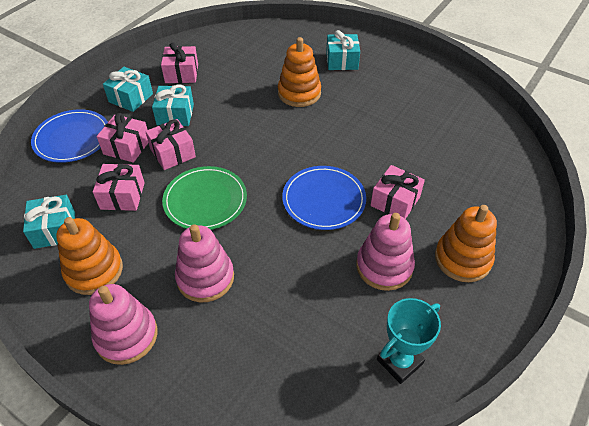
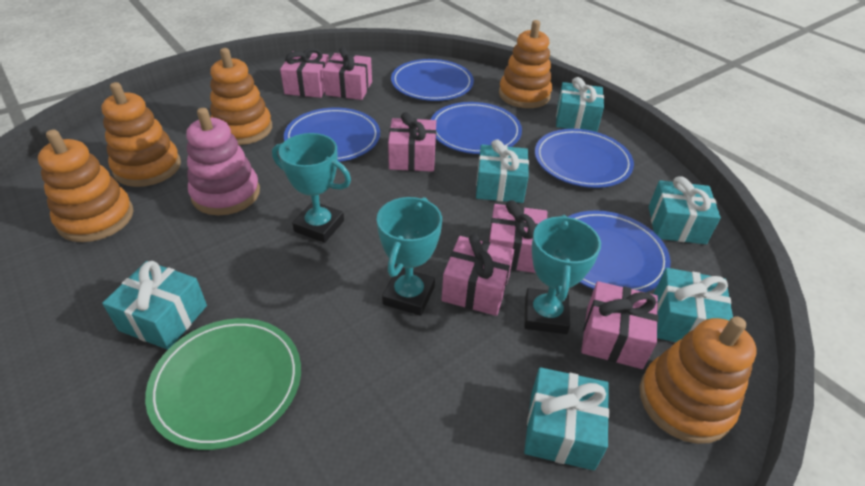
blue plate: [31,109,108,163] [282,166,366,230] = 2 -> [284,108,380,162] [391,59,474,101] [431,102,522,154] [535,129,634,188] [568,210,671,293] = 5
orange stacking toy: [56,217,123,295] [278,37,321,107] [435,205,497,282] = 3 -> [38,130,133,242] [101,82,181,187] [210,48,272,145] [499,20,552,108] [640,316,757,444] = 5
pink gift: [93,164,145,211] [97,113,148,163] [145,119,196,170] [161,42,198,83] [370,165,425,219] = 5 -> [280,48,329,98] [323,47,372,100] [388,112,436,172] [442,234,514,316] [488,200,547,273] [581,281,658,369] = 6
pink stacking toy: [89,284,157,365] [175,224,234,302] [356,213,415,291] = 3 -> [186,108,260,215] = 1
turquoise gift: [23,195,75,249] [103,67,153,112] [152,85,194,126] [326,30,360,70] = 4 -> [102,261,207,350] [476,139,529,203] [524,367,609,471] [556,77,604,132] [649,176,721,244] [654,268,733,342] = 6
turquoise trophy: [377,298,441,384] = 1 -> [272,133,351,243] [377,197,442,316] [525,215,601,334] = 3

